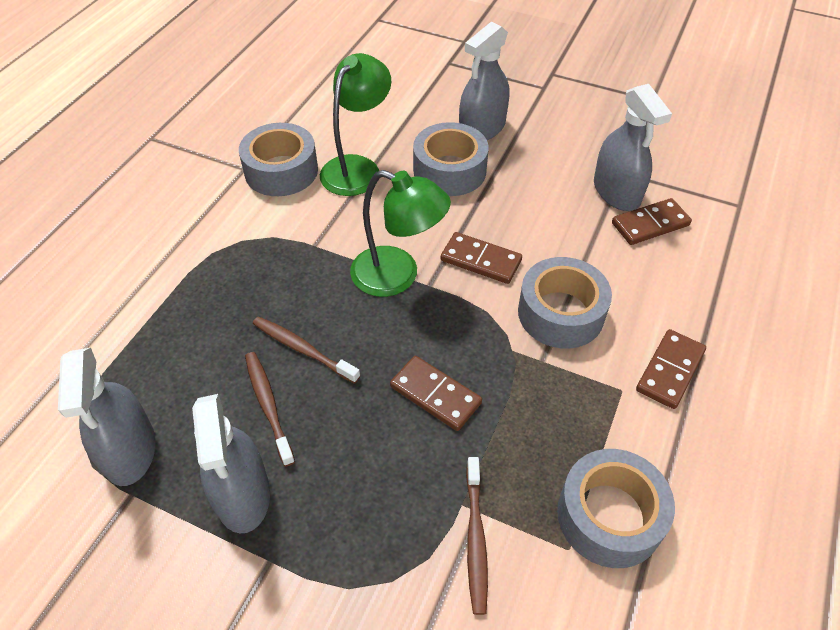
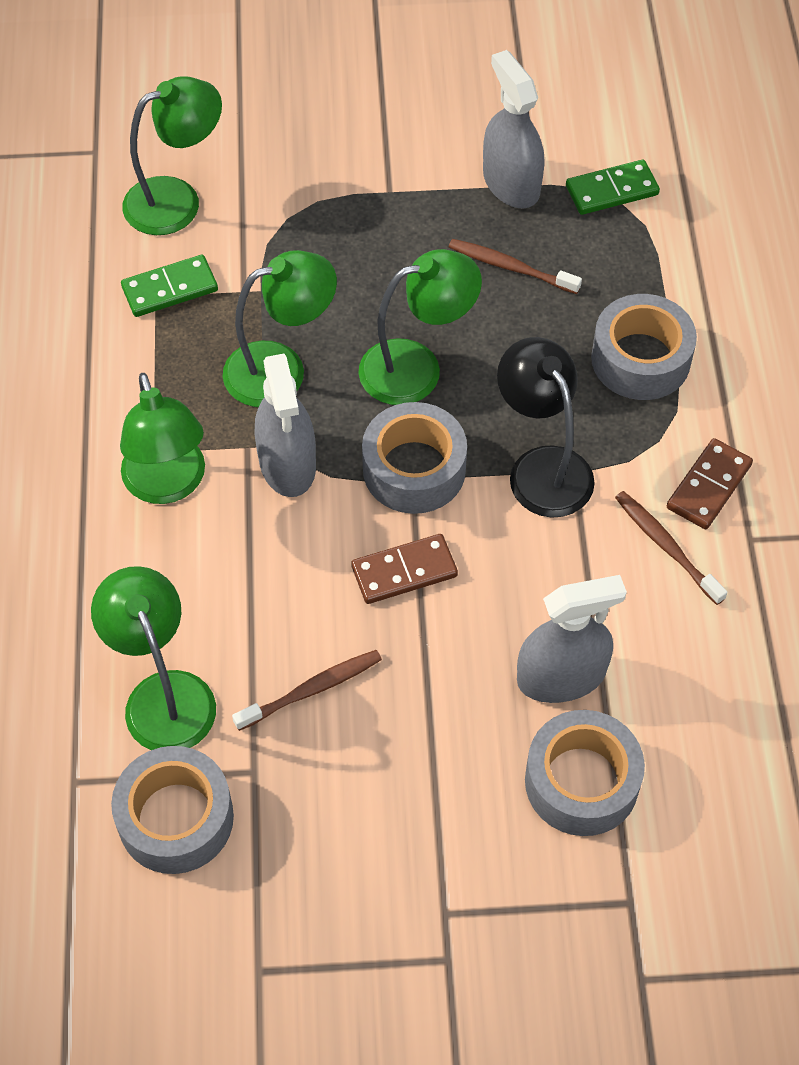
black lamp: none = 0 -> [497,337,595,518] = 1
brown domino: [390,356,482,431] [441,232,522,284] [612,198,692,245] [636,329,706,409] = 4 -> [351,534,458,604] [667,438,753,529] = 2
green domino: none = 0 -> [121,255,218,317] [566,160,660,215] = 2
green lamp: [320,53,391,196] [350,170,451,297] = 2 -> [91,566,216,750] [120,373,205,504] [122,76,222,235] [222,250,337,407] [358,249,482,405] = 5
grey spray bottle: [58,348,156,486] [192,394,270,533] [459,22,510,140] [594,84,672,211] = 4 -> [255,354,316,497] [483,50,545,208] [517,575,627,703] = 3

